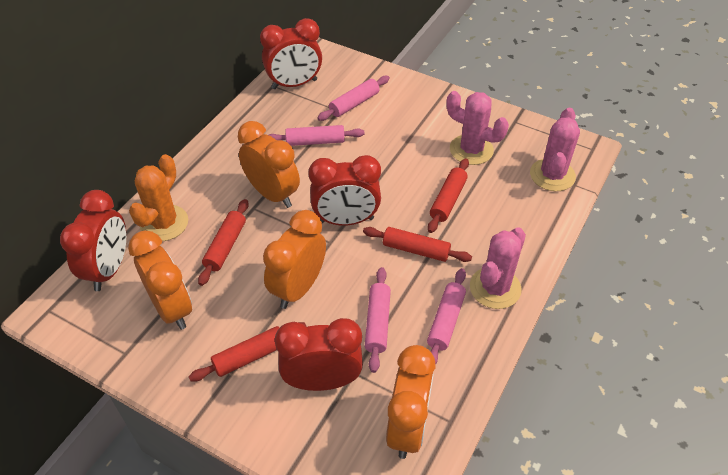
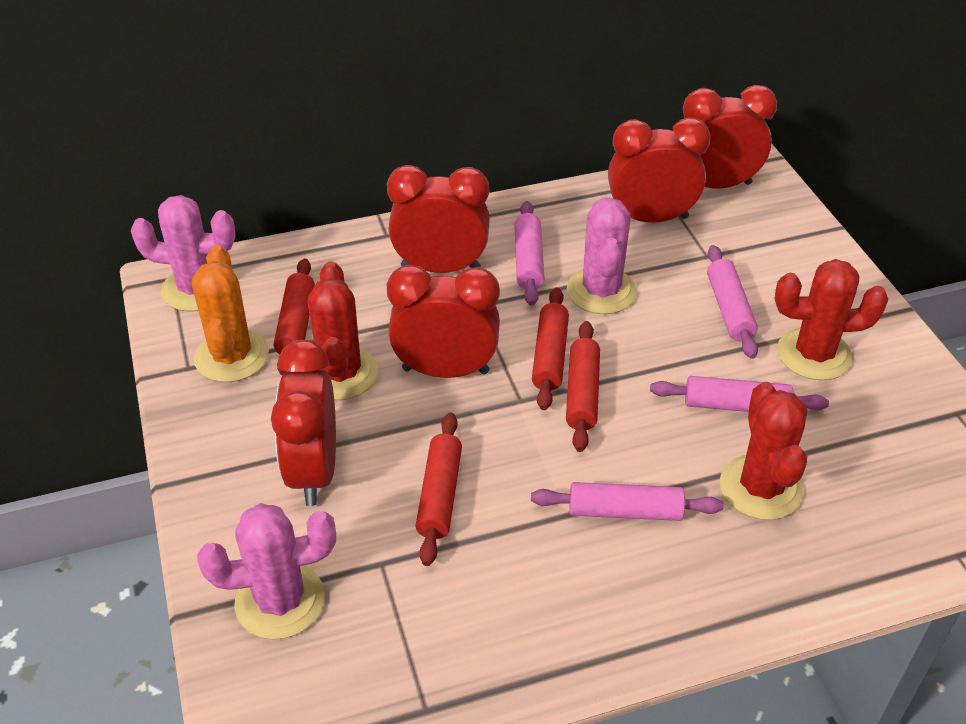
orange clock: [128,231,192,330] [238,121,300,208] [263,210,326,309] [386,345,436,459] = 4 -> none = 0
red cactus: none = 0 -> [307,261,378,400] [720,382,807,520] [775,259,888,380] = 3
red clock: [60,190,126,291] [260,18,322,89] [275,318,363,391] [309,155,381,225] = 4 -> [271,340,336,506] [387,165,490,273] [387,265,500,378] [608,117,711,223] [683,85,777,189] = 5

